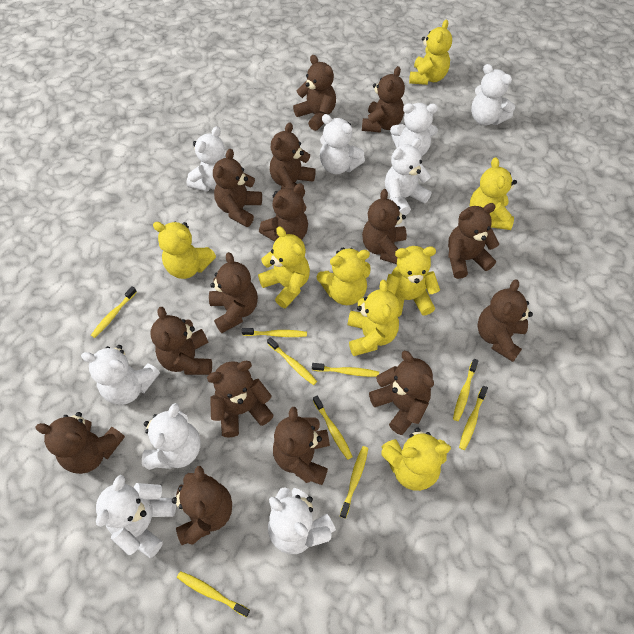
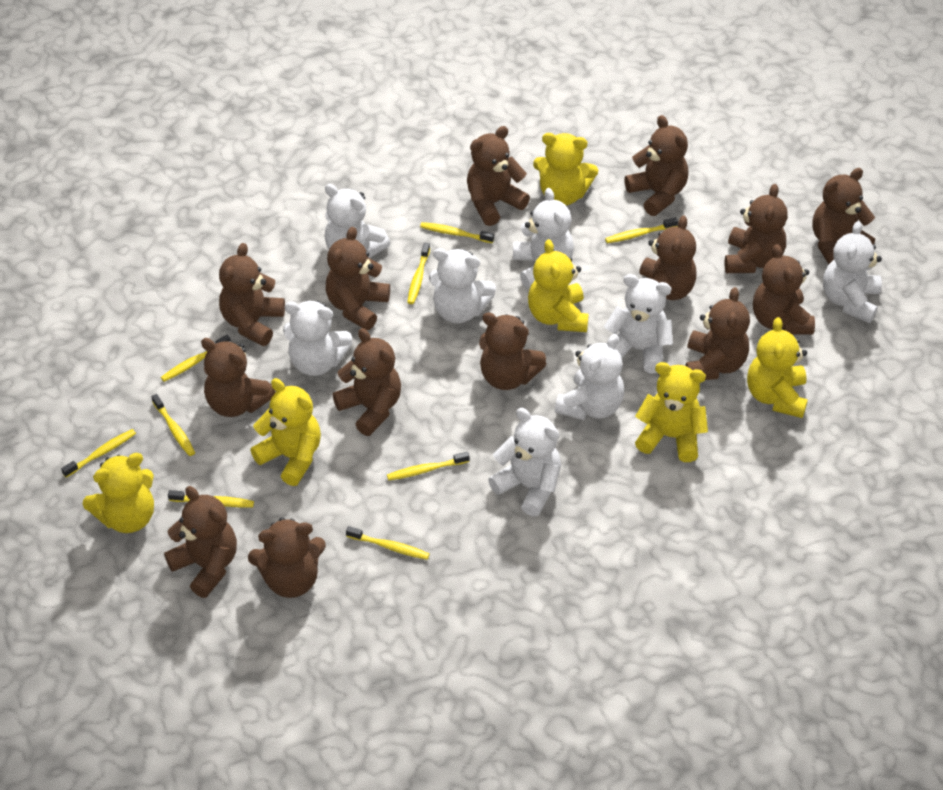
brown teddy bear: [35,412,125,474] [150,307,212,375] [172,466,232,545] [207,361,274,438] [209,252,258,333] [213,149,262,227] [259,183,308,242] [270,122,316,197] [273,407,330,485] [293,55,336,131] [362,66,405,133] [362,189,407,264] [369,351,434,435] [448,203,499,279] [478,279,533,362] = 15 -> [164,486,237,598] [201,338,275,417] [219,243,285,346] [248,517,326,598] [326,227,390,330] [333,328,401,436] [467,126,530,226] [479,312,546,390] [624,115,689,216] [639,215,697,300] [685,287,750,380] [724,184,788,273] [753,244,815,335] [812,168,875,264] = 14
white teddy bear: [81,345,160,405] [96,475,176,558] [142,403,200,470] [187,126,226,191] [268,487,336,554] [320,114,365,174] [385,138,432,216] [390,103,438,157] [471,64,515,125] = 9 -> [283,301,352,376] [325,184,390,258] [429,248,496,323] [488,408,561,517] [513,188,574,289] [555,334,624,420] [604,274,673,374] [823,221,882,323] = 8
yellow teddy bear: [153,222,216,279] [258,226,310,308] [317,248,371,305] [348,280,400,356] [381,428,451,491] [386,246,440,317] [409,20,452,85] [470,157,517,230] = 8 -> [83,453,154,533] [250,378,321,486] [528,239,589,332] [533,133,598,206] [635,362,708,462] [747,317,808,418] = 6

